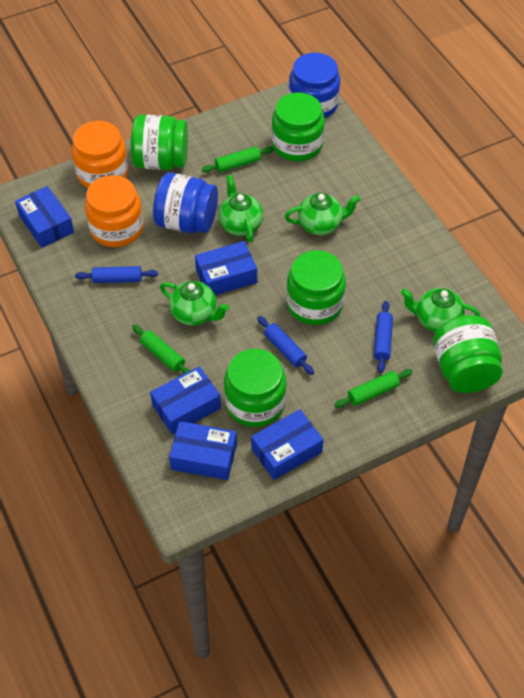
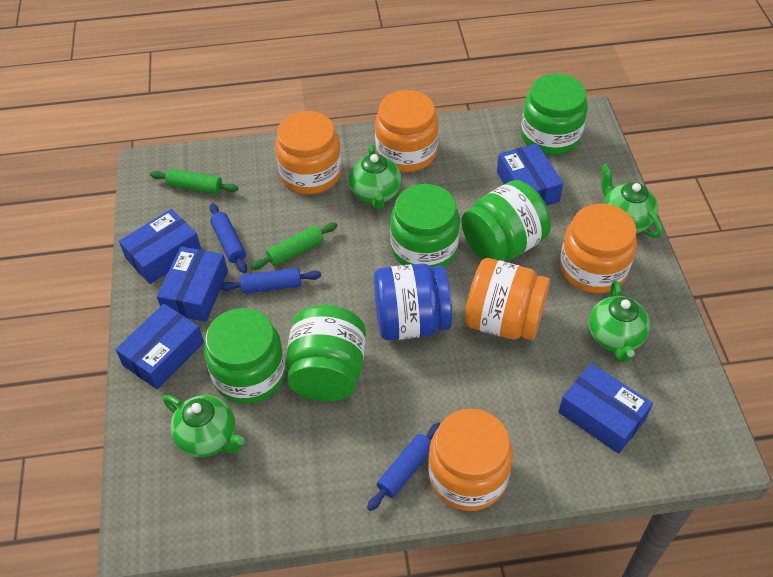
blue jar: [153,172,218,233] [289,53,340,118] = 2 -> [374,264,452,341] = 1
green rolling pin: [132,325,191,374] [202,146,274,173] [334,369,413,408] = 3 -> [150,169,238,194] [251,222,338,270] = 2
orange jar: [72,121,128,188] [85,175,143,247] = 2 -> [275,111,342,194] [375,90,438,172] [428,408,513,511] [465,258,550,340] [560,203,637,294] = 5

